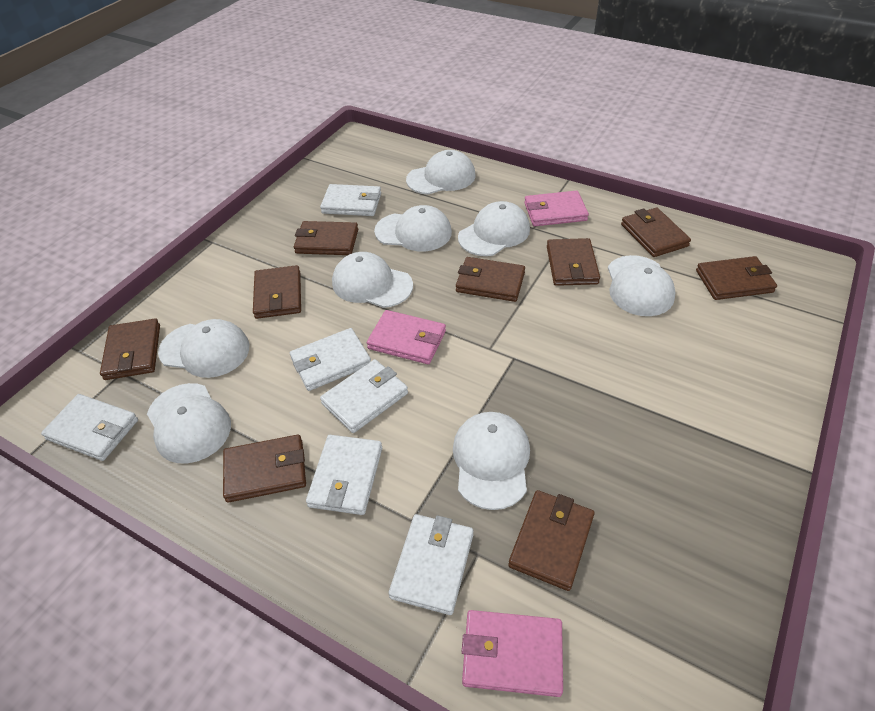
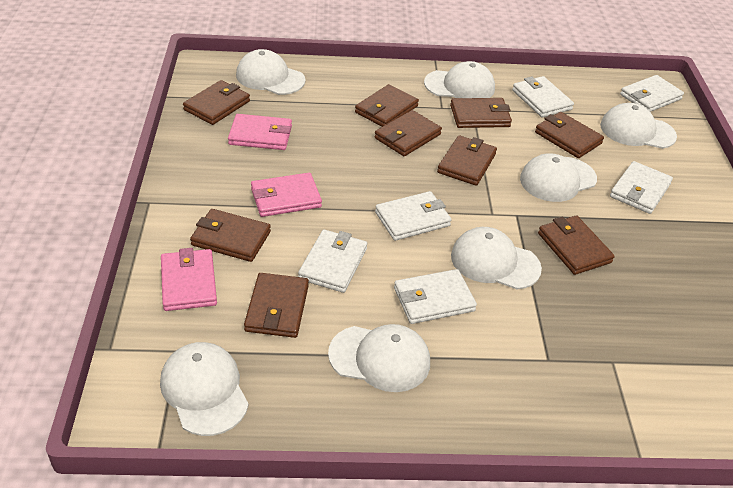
white cap: [147,383,231,463] [158,319,249,378] [332,252,413,308] [374,205,452,251] [406,150,476,195] [453,412,530,510] [458,201,530,256] [608,255,676,316] = 8 -> [160,342,249,436] [236,49,306,95] [328,324,430,392] [424,61,495,98] [451,227,542,289] [520,153,597,202] [600,103,677,149] = 7

